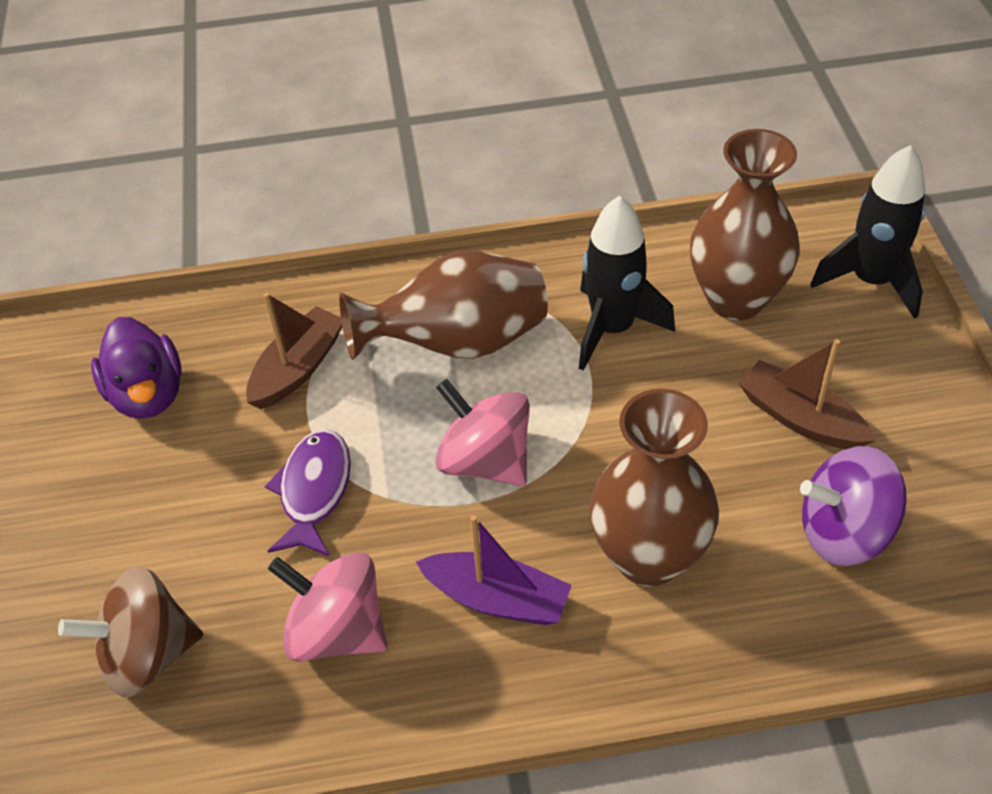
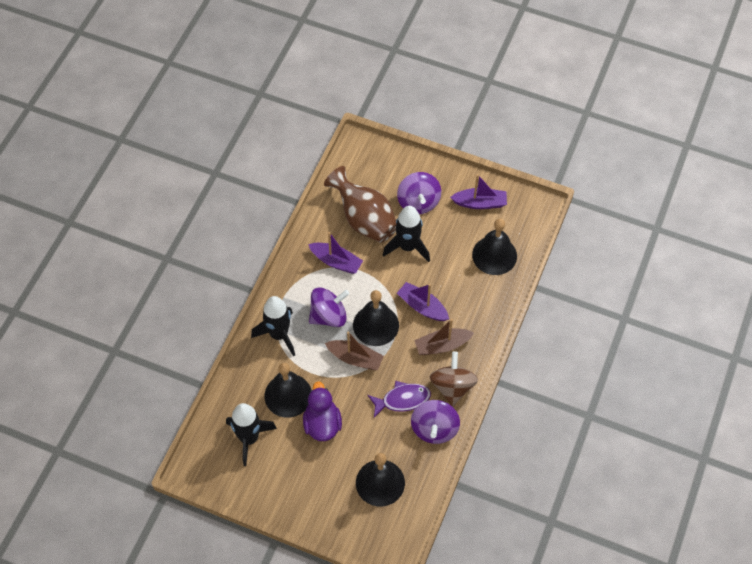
black bell: none = 0 -> [264,363,311,418] [353,290,399,346] [356,453,405,507] [472,218,517,275] = 4
black rocket: [579,196,675,371] [810,145,926,319] = 2 -> [226,403,277,466] [251,296,295,356] [383,206,430,262] = 3
brown vase: [339,250,548,360] [589,389,719,587] [690,129,800,320] = 3 -> [324,166,396,243] = 1
pink spinning top: [268,552,387,662] [435,379,530,486] = 2 -> none = 0
purple boat: [416,515,572,625] = 1 -> [308,232,363,274] [397,282,449,321] [450,174,507,209] = 3
purple spinning top: [800,446,907,566] = 1 -> [309,287,349,327] [397,172,441,214] [411,400,460,444] = 3

